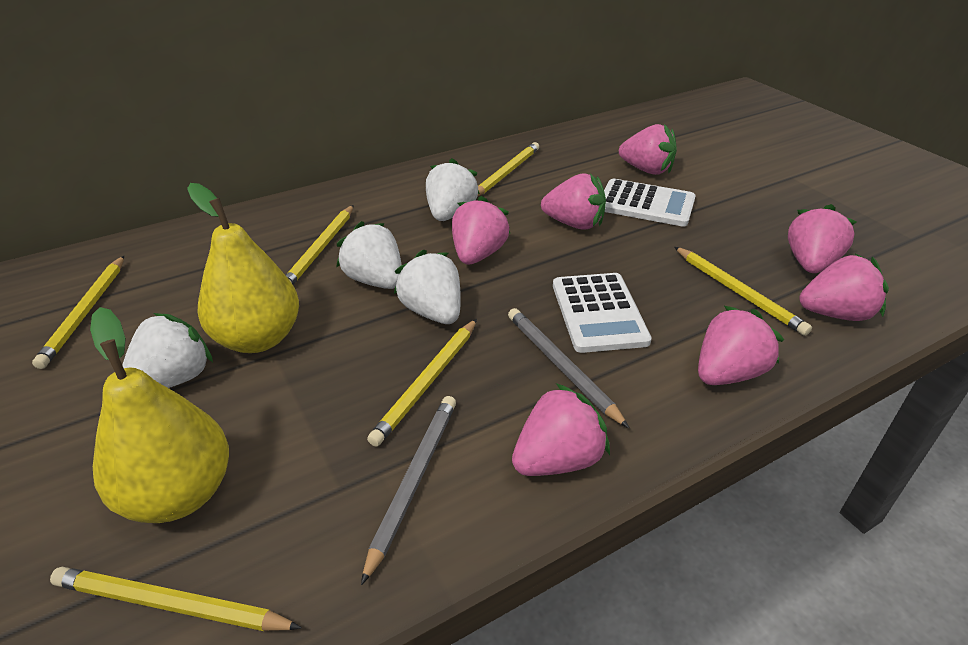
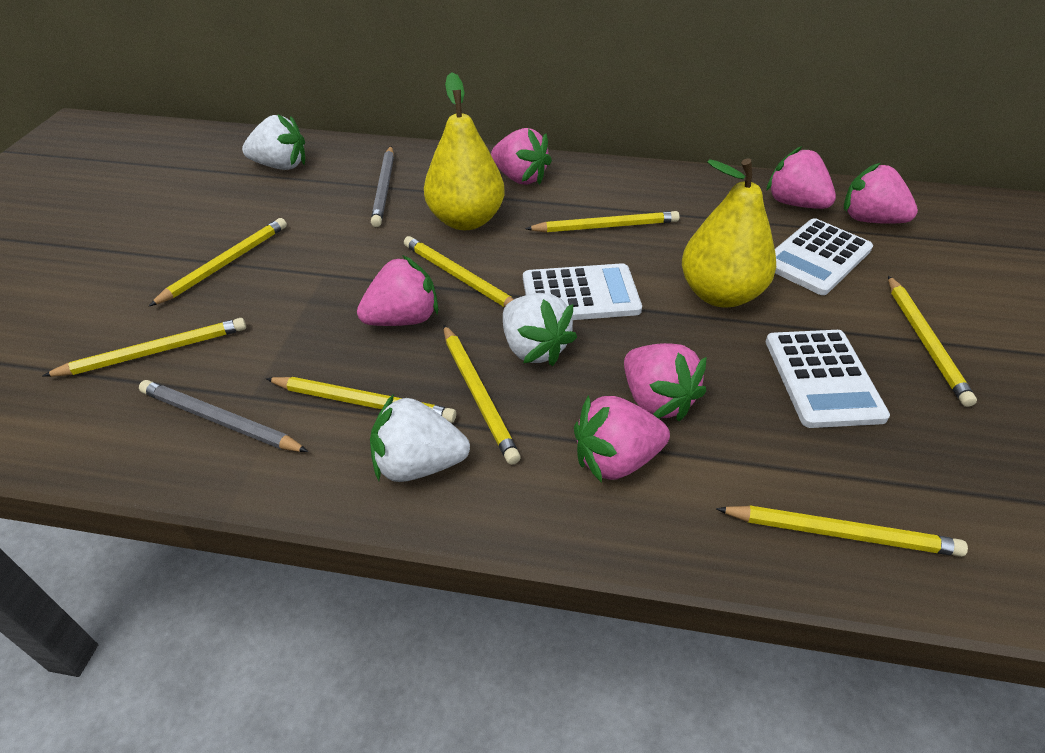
pink strawberry: [452,196,511,265] [512,383,610,476] [541,173,606,230] [619,124,677,175] [698,306,784,385] [788,204,856,273] [800,254,889,321] = 7 -> [357,255,438,326] [491,128,552,185] [574,395,670,483] [624,343,707,422] [766,146,836,209] [844,163,918,224] = 6
white calculator: [553,273,652,353] [604,179,696,227] = 2 -> [523,263,642,320] [766,330,890,428] [775,218,873,295] = 3
white strawberry: [122,313,213,388] [336,221,402,289] [394,250,461,324] [426,158,480,221] = 4 -> [242,114,305,170] [370,394,470,482] [503,293,577,366] = 3
yellow pencil: [32,256,124,369] [50,567,302,631] [286,205,354,285] [367,319,477,447] [478,142,539,196] [675,247,812,336] = 6 -> [43,318,246,377] [149,218,287,306] [266,377,456,423] [404,236,514,307] [444,325,521,465] [525,211,680,233] [716,505,968,557] [888,276,977,407] = 8

